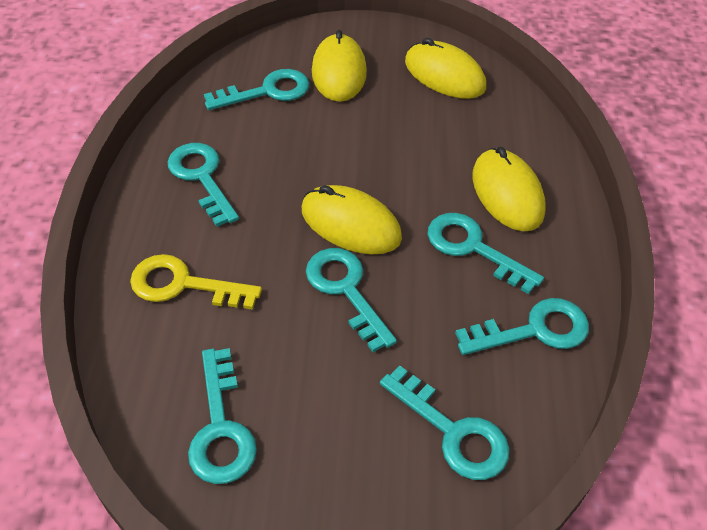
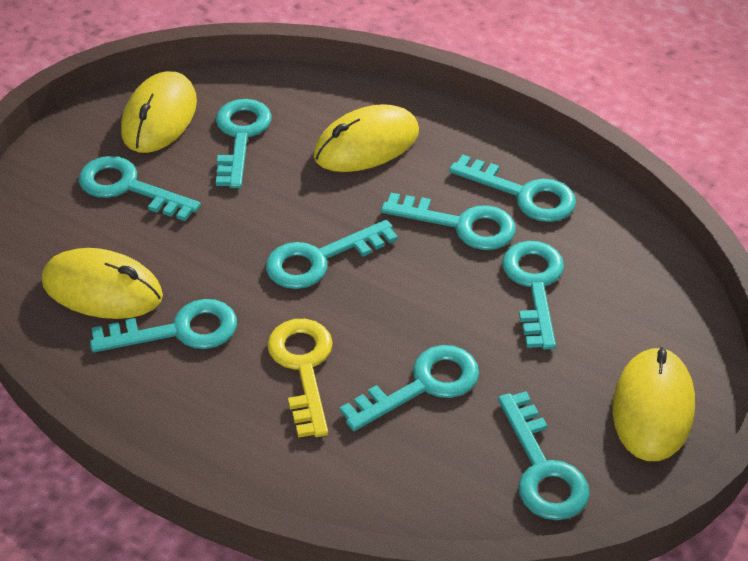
turquoise key: [167,143,239,227] [188,348,257,484] [204,69,310,110] [306,248,397,352] [380,365,509,480] [427,213,544,294] [455,298,589,355] = 7 -> [79,156,201,221] [90,299,237,353] [216,99,272,188] [266,220,398,289] [340,345,479,431] [381,193,516,250] [449,155,576,222] [498,391,590,520] [502,241,564,350] = 9

